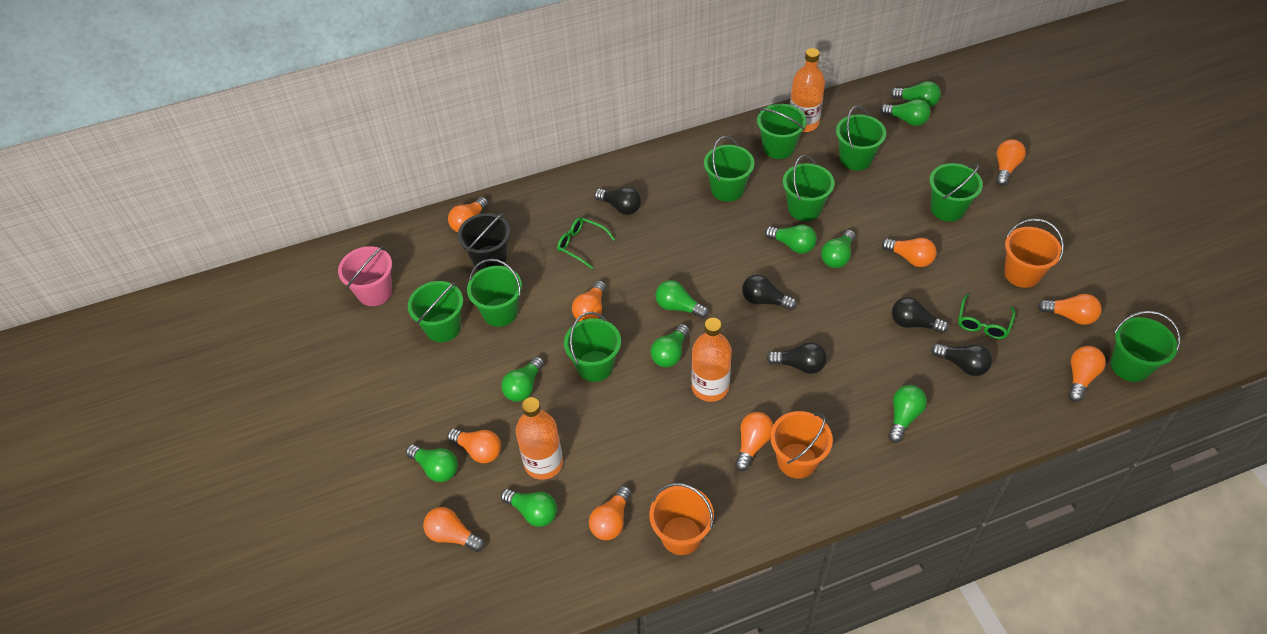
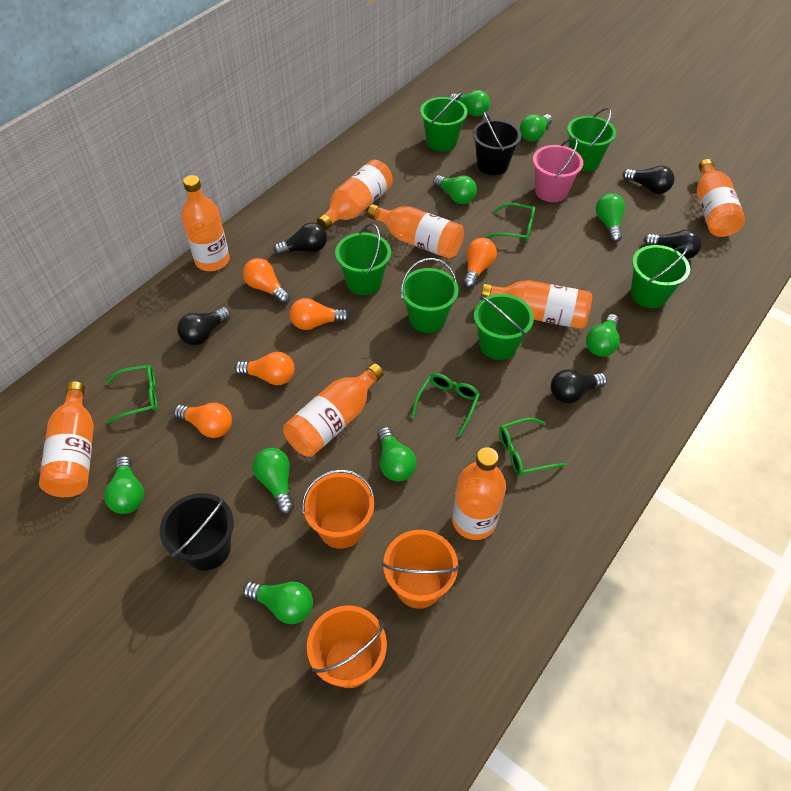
black bucket: [458,213,510,270] = 1 -> [160,493,234,570] [473,111,521,175] = 2
green bucket: [408,281,463,342] [467,259,522,327] [564,312,621,382] [704,136,755,202] [757,104,806,159] [783,155,835,221] [836,106,886,171] [930,163,983,222] [1111,311,1180,382] = 9 -> [335,223,391,295] [400,258,459,333] [420,92,468,152] [474,294,534,360] [567,108,616,171] [631,245,690,308] = 6
green glasses: [557,217,615,269] [958,294,1016,339] = 2 -> [106,365,157,424] [411,373,480,437] [486,203,535,242] [499,418,566,476] = 4
green light bulb: [406,445,458,482] [501,356,544,402] [501,489,557,527] [650,324,689,367] [655,280,709,319] [765,225,817,254] [821,230,855,268] [880,99,931,126] [888,385,927,443] [890,81,941,107] = 10 -> [104,456,144,514] [243,581,313,624] [253,448,294,514] [377,427,416,482] [433,175,477,204] [449,90,490,117] [520,114,552,141] [586,314,620,357] [596,193,625,242] = 9
orange bottle: [516,397,563,480] [691,318,732,402] [790,48,825,132] = 3 -> [39,381,94,497] [181,175,230,271] [283,363,384,457] [317,160,393,230] [367,204,464,259] [452,447,506,540] [481,280,592,329] [697,159,745,237] = 8
orange light bulb: [423,507,485,552] [447,429,501,463] [448,197,488,232] [572,281,606,321] [589,486,631,540] [735,412,773,471] [882,238,936,267] [996,139,1026,186] [1037,294,1102,325] [1068,346,1106,402] = 10 -> [174,403,232,438] [234,352,294,385] [243,258,290,304] [290,298,350,330] [463,238,497,288] = 5

